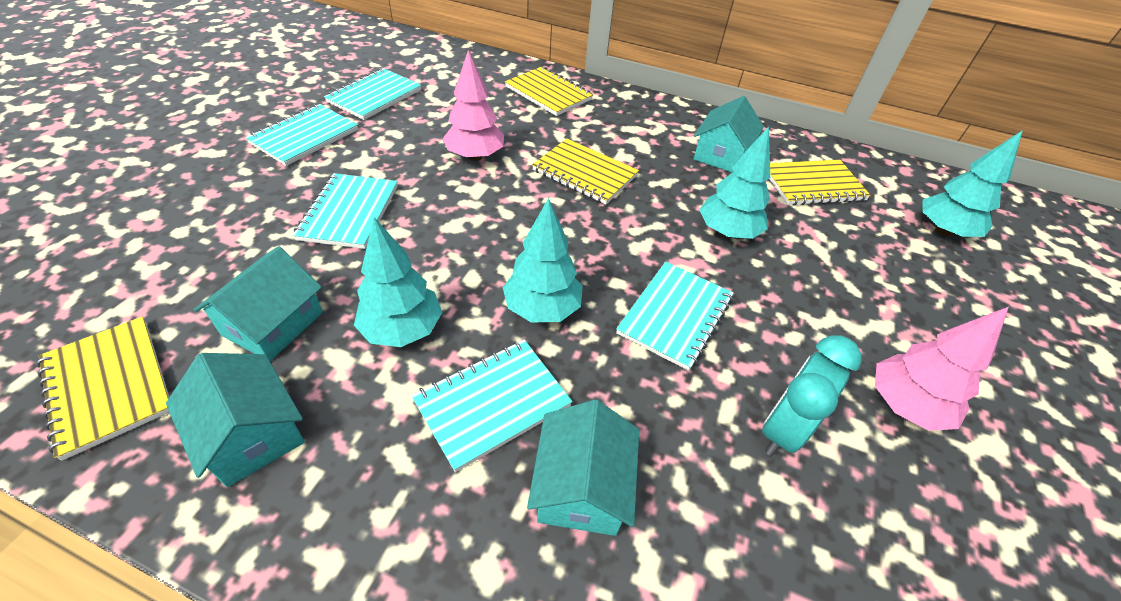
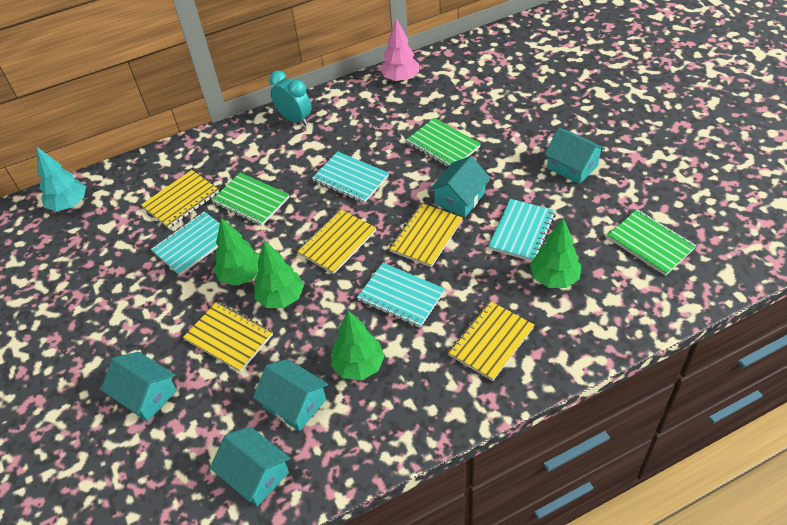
green notebook: none = 0 -> [211,173,289,226] [406,118,481,167] [607,209,696,276] = 3
green tree: none = 0 -> [213,217,260,286] [254,241,304,308] [331,310,385,380] [530,219,581,288] = 4
pink tree: [443,50,504,161] [875,307,1009,431] = 2 -> [380,18,419,82] = 1
turquoise house: [166,353,305,487] [194,246,323,361] [527,400,639,536] [694,96,764,172] = 4 -> [101,352,177,422] [210,427,290,507] [253,359,328,431] [429,156,490,218] [544,128,605,184] = 5
turquoise notebook: [246,104,358,166] [292,173,398,249] [324,68,421,120] [411,340,573,472] [616,262,734,371] = 5 -> [151,211,220,275] [312,152,389,203] [357,263,445,328] [488,199,556,261] = 4
turquoise tree: [354,217,442,347] [503,198,583,323] [699,126,770,239] [922,130,1023,237] = 4 -> [37,147,86,211] = 1
yellow notebook: [36,317,170,461] [505,67,594,116] [532,139,639,205] [769,160,871,205] = 4 -> [141,170,219,228] [183,302,273,372] [297,209,376,274] [389,203,463,267] [447,301,534,381] = 5

